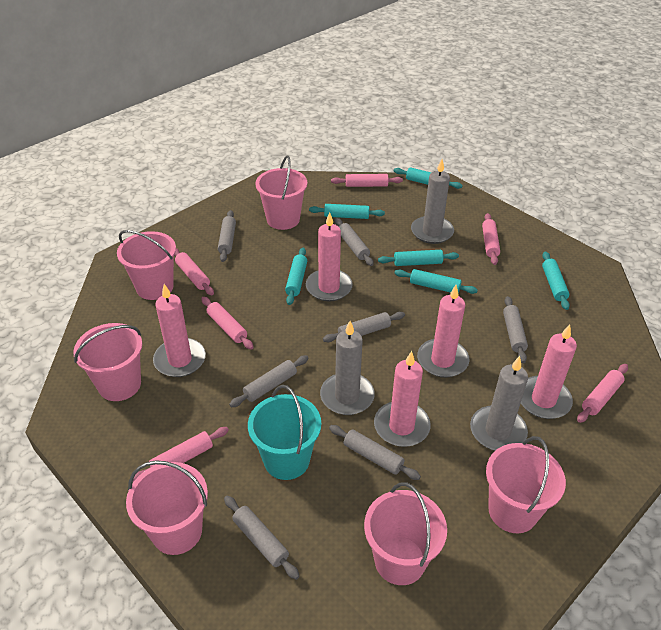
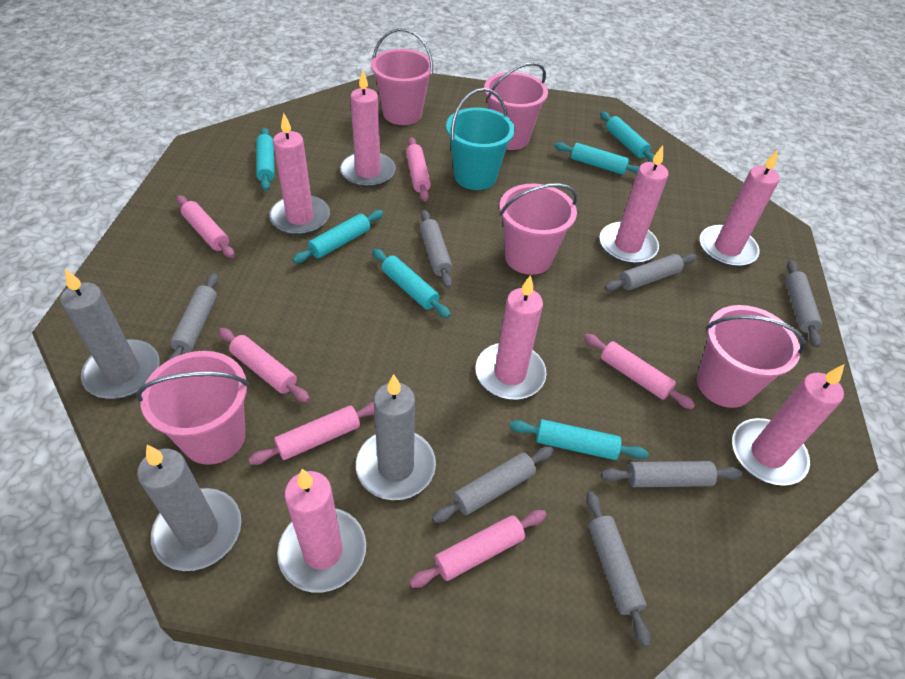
pink bucket: [73,323,142,401] [117,230,176,300] [126,460,208,555] [255,155,307,230] [364,483,447,585] [486,436,566,533] = 6 -> [136,351,249,465] [371,28,434,125] [484,62,548,150] [500,183,578,275] [697,305,806,408] = 5
pink candle: [153,284,206,377] [306,212,353,301] [374,351,431,447] [417,285,469,378] [521,324,577,419] = 5 -> [269,113,330,235] [277,469,366,593] [340,70,396,188] [476,275,546,400] [600,145,669,264] [700,150,780,267] [732,364,844,486] = 7

